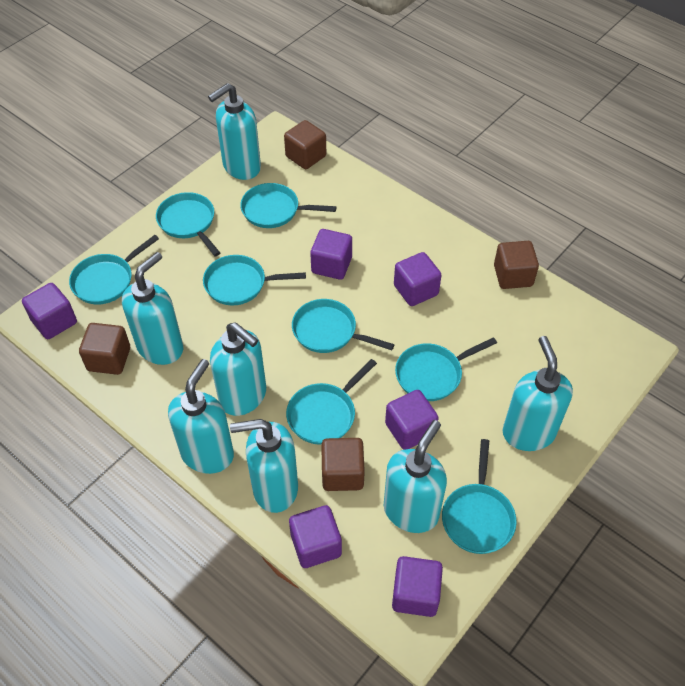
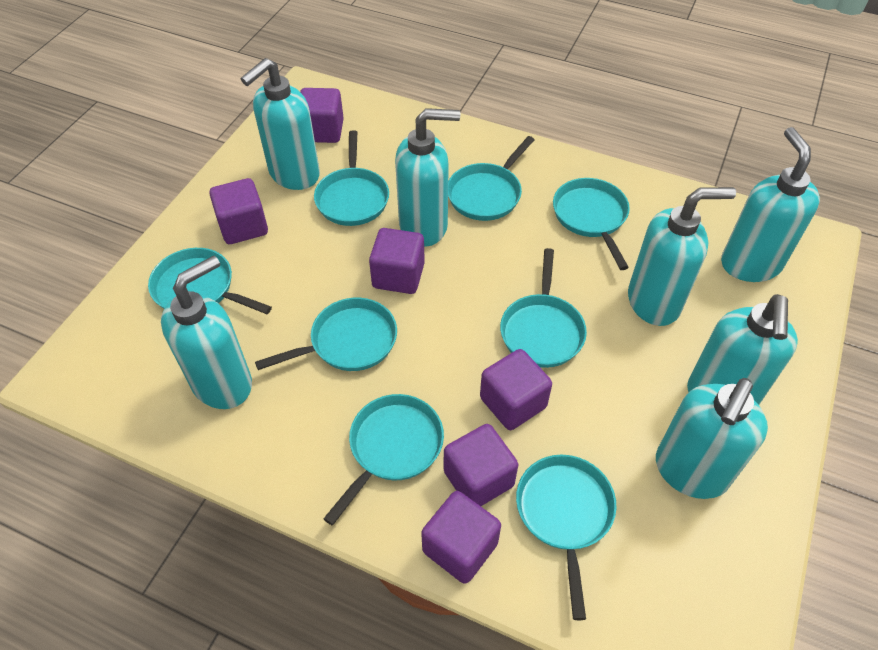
brown cube: [79,323,130,375] [284,120,326,169] [321,438,365,491] [494,241,539,289] = 4 -> none = 0

